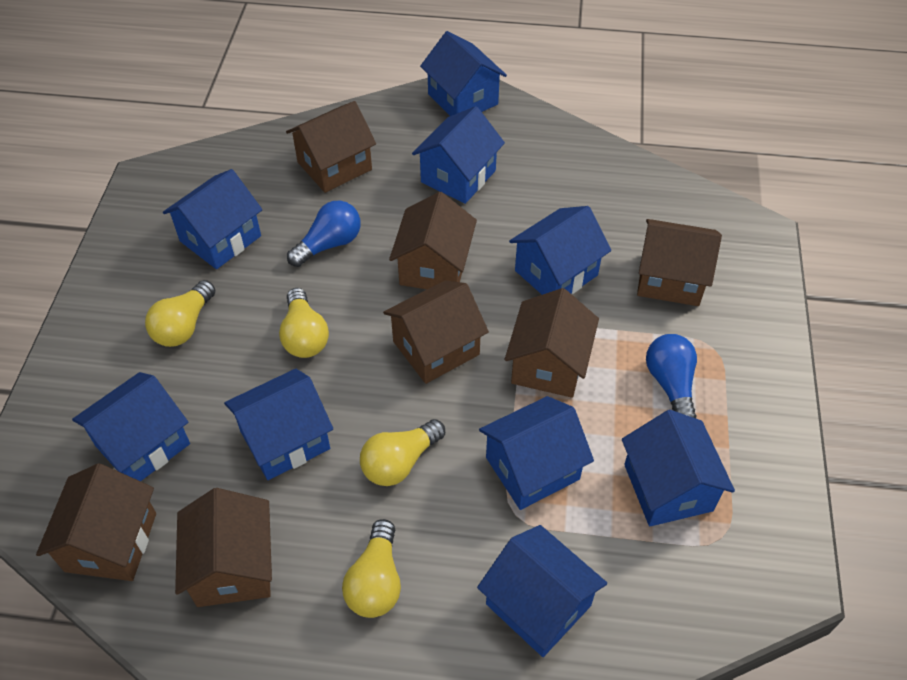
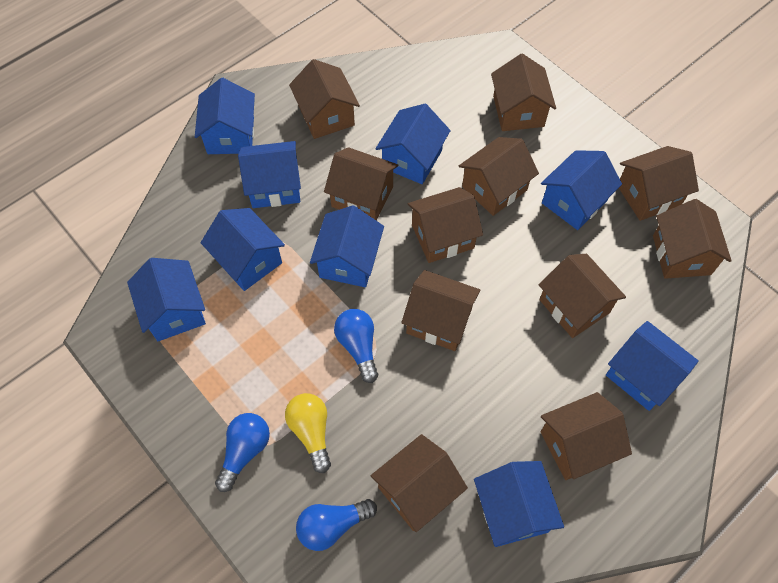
blue light bulb: [287,200,361,267] [646,334,697,418] = 2 -> [215,413,270,492] [296,499,377,551] [334,309,378,383] = 3
brown house: [36,463,156,581] [175,488,272,607] [286,101,376,193] [383,280,489,384] [389,192,477,289] [505,288,599,398] [637,219,722,306] = 7 -> [289,59,360,139] [324,147,398,221] [371,434,468,532] [401,270,480,351] [408,187,483,263] [459,137,539,216] [491,54,556,131] [539,254,626,338] [540,392,632,480] [619,146,699,221] [653,199,732,279] = 11
yellow light bulb: [145,280,216,347] [279,288,329,358] [342,519,401,618] [360,419,445,486] = 4 -> [285,393,331,473] = 1

